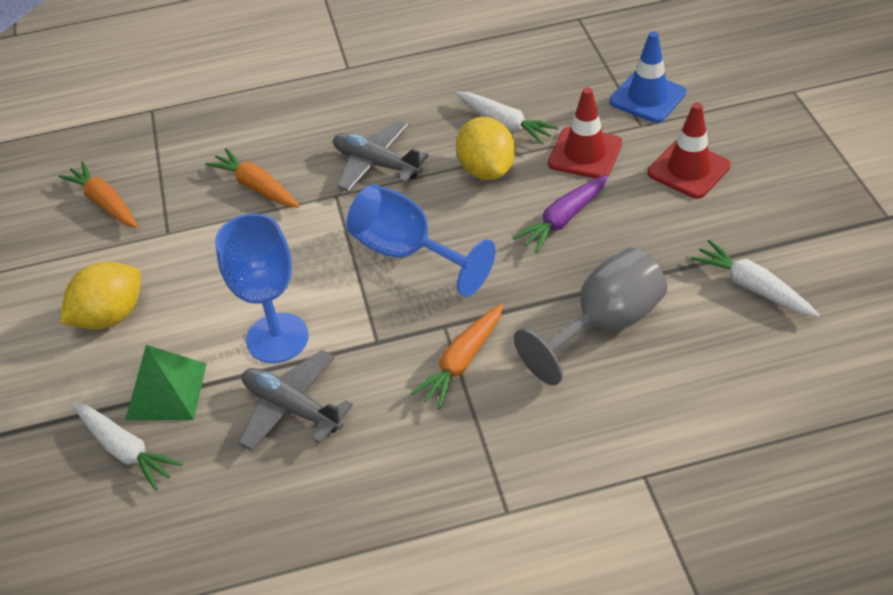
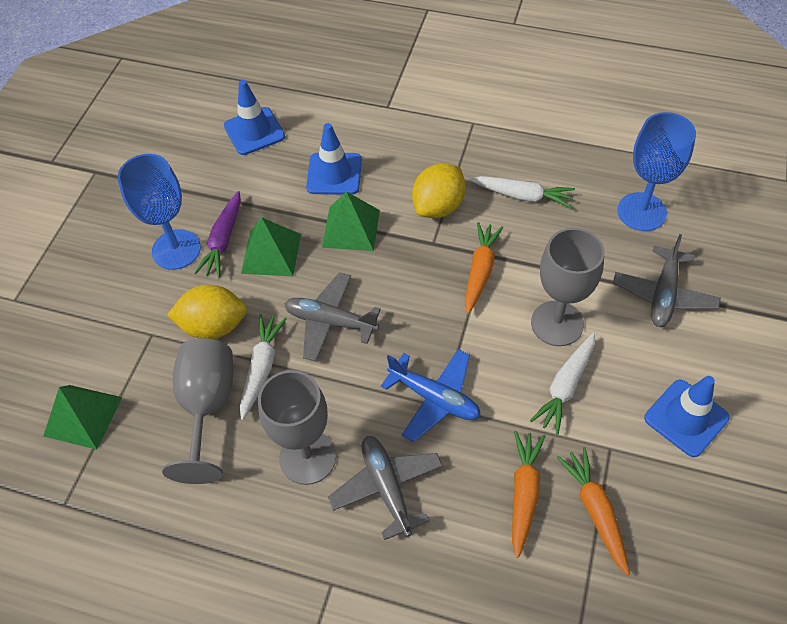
blue plane: none = 0 -> [381,349,481,442] = 1
blue traffic cone: [610,31,686,123] = 1 -> [224,80,285,155] [306,123,362,195] [644,376,730,457] = 3
green pyramid: [125,345,207,420] = 1 -> [43,385,122,450] [241,218,301,276] [322,192,380,251] = 3
grey goblet: [514,248,667,385] = 1 -> [162,338,233,484] [258,370,336,485] [531,228,604,346] = 3
grey plane: [238,350,353,451] [333,120,429,192] = 2 -> [284,272,381,362] [328,436,443,540] [613,234,721,327] = 3
red traffic cone: [548,87,622,179] [647,103,731,199] = 2 -> none = 0

